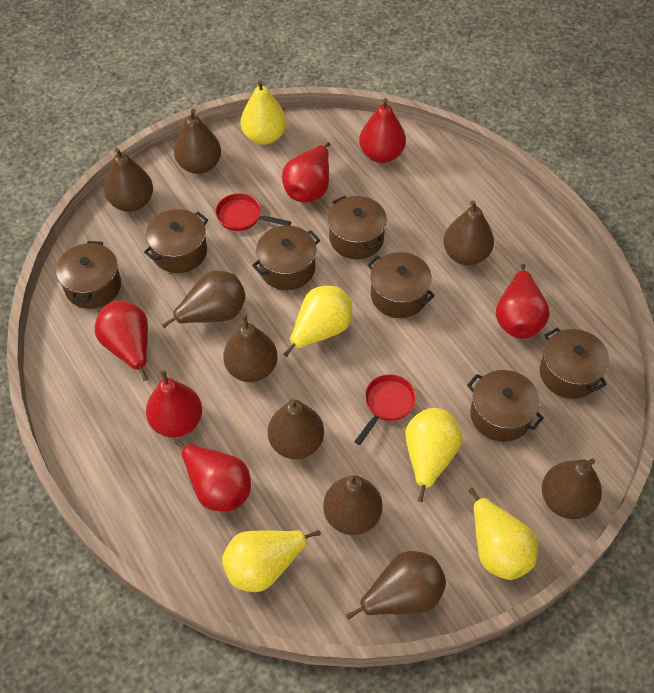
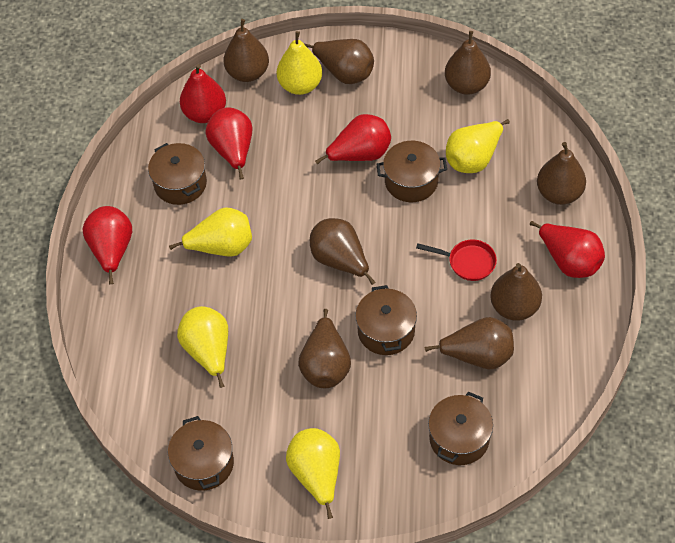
brown pear: [104,148,153,212] [162,270,246,328] [174,109,221,174] [223,314,278,382] [268,399,324,459] [323,475,382,535] [346,551,446,619] [443,200,494,265] [542,458,602,519] = 9 -> [223,19,269,82] [298,309,351,388] [304,39,374,84] [310,218,376,285] [425,317,514,369] [445,31,491,95] [490,263,542,321] [537,142,586,205] = 8
brown pot: [56,241,121,309] [144,209,208,273] [252,225,320,290] [328,196,387,259] [368,252,435,318] [467,370,544,442] [540,327,609,399] = 7 -> [148,143,207,205] [168,416,234,491] [355,285,417,355] [377,141,447,202] [428,392,493,465] = 5
red pan: [215,193,291,231] [354,374,416,445] = 2 -> [416,239,497,281] = 1
red pear: [95,301,148,381] [146,370,202,438] [175,439,251,512] [282,142,331,202] [359,98,406,163] [496,264,550,339] = 6 -> [83,206,132,284] [180,64,226,123] [206,107,252,179] [315,114,391,165] [530,221,605,278] = 5

